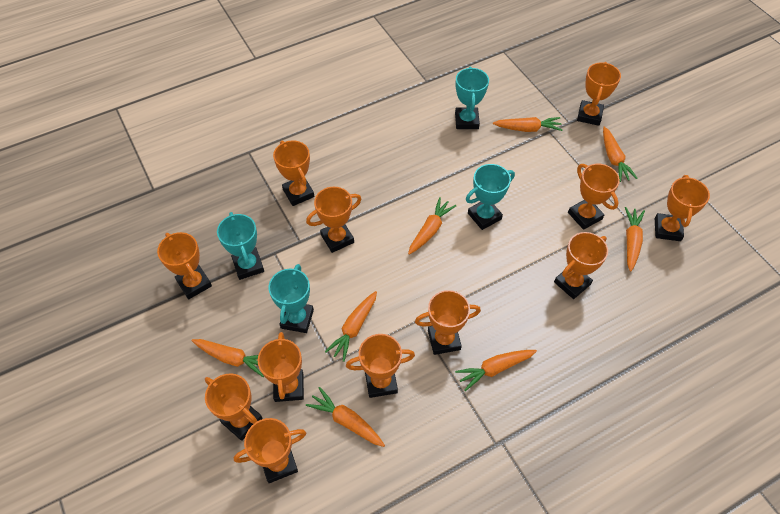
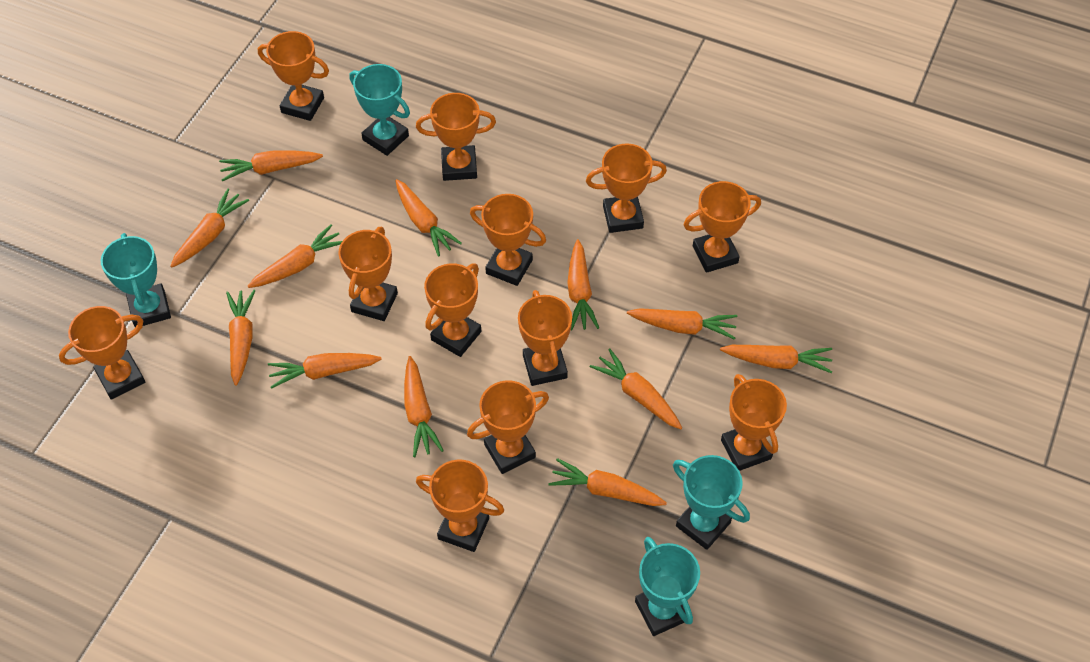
orange carrot: [192,339,264,377] [306,387,385,447] [325,291,377,362] [408,197,457,255] [455,350,537,391] [493,117,562,132] [603,127,638,182] [625,207,645,272] = 8 -> [171,189,249,267] [219,150,323,182] [226,290,255,386] [248,225,342,288] [268,353,382,389] [395,179,462,257] [404,356,444,457] [548,458,667,506] [567,239,599,330] [590,348,682,429] [627,308,738,340] [720,345,832,373] = 12

